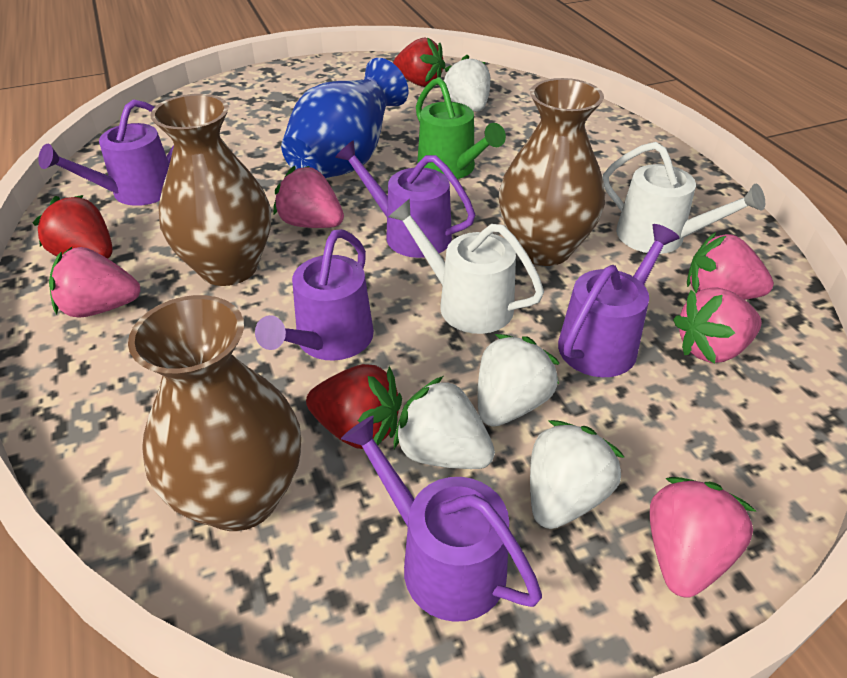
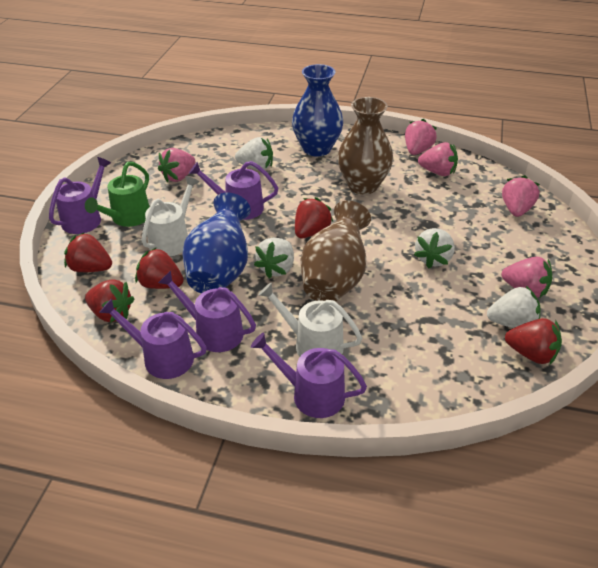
blue vase: [281,58,409,178] = 1 -> [183,193,251,293] [292,64,343,157] = 2
brown vase: [128,295,301,531] [150,94,271,286] [499,78,605,266] = 3 -> [301,201,371,302] [338,97,393,194] = 2
red strawberry: [33,195,113,259] [306,364,402,449] [393,37,446,87] = 3 -> [64,232,112,272] [85,279,134,323] [135,247,184,289] [295,197,333,238] [505,318,562,364] = 5

